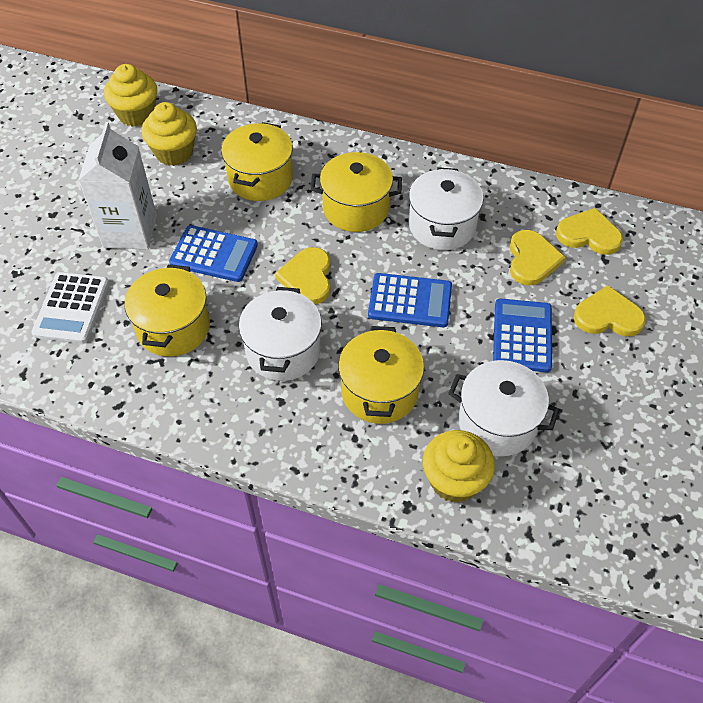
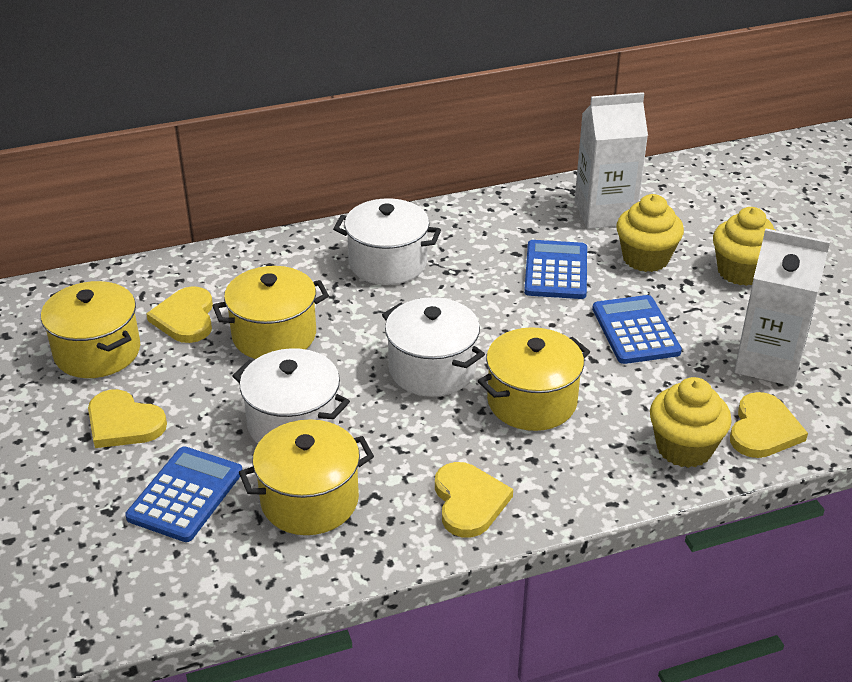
white calculator: [31,272,109,344] = 1 -> none = 0
white carton: [78,122,157,249] = 1 -> [575,92,648,229] [734,228,830,387] = 2

